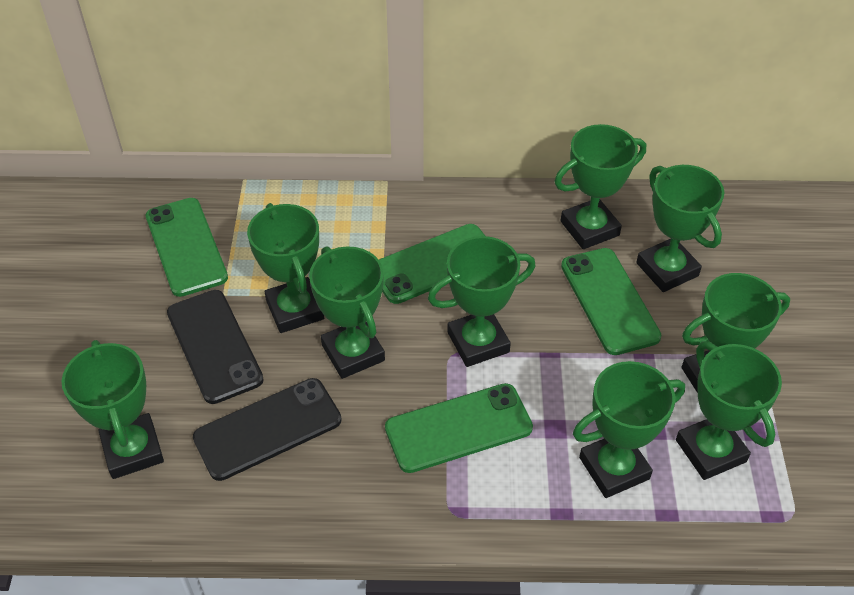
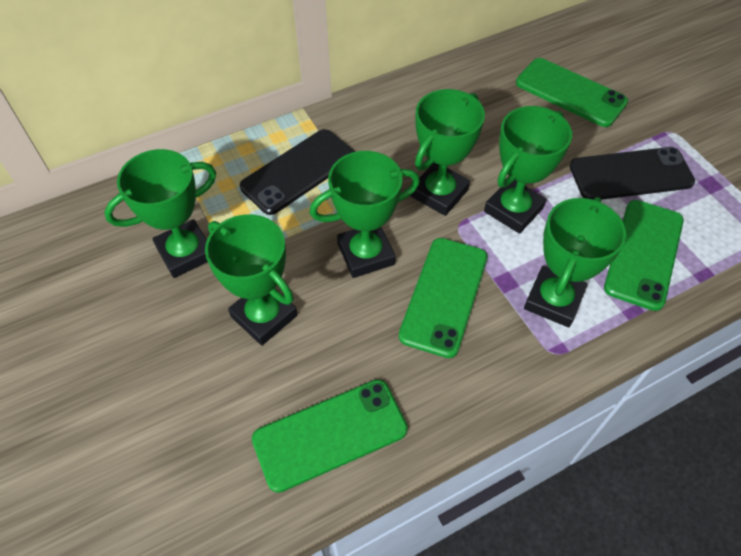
green trophy: [62,340,164,479] [247,203,324,333] [309,246,385,379] [428,236,536,367] [554,124,646,249] [573,361,685,498] [636,165,724,292] [676,341,782,480] [682,273,790,393] = 9 -> [104,149,216,278] [205,214,298,346] [310,151,420,278] [410,89,485,216] [484,106,572,234] [524,197,626,327] = 6

